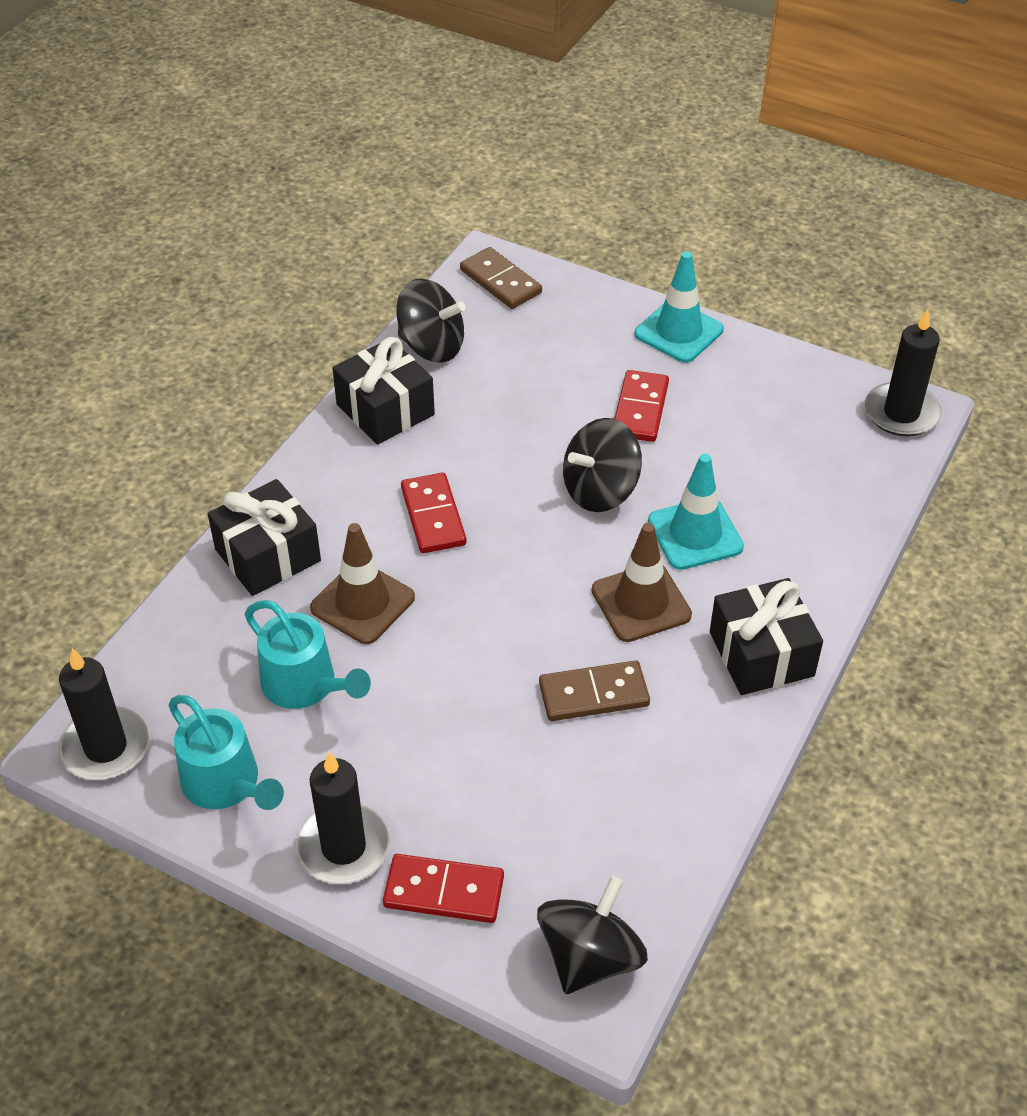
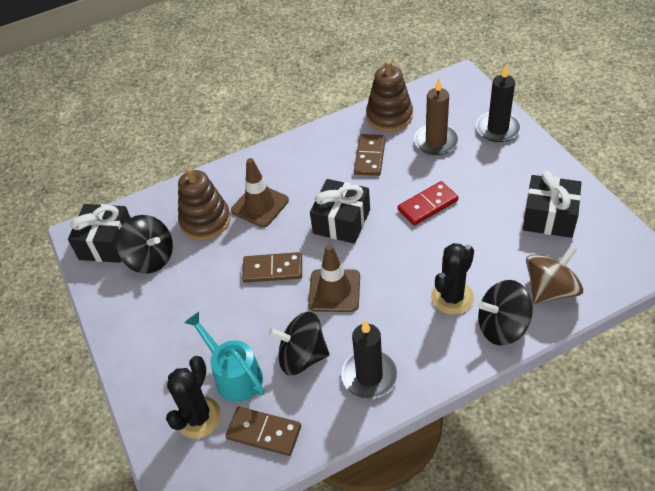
black cactus: none = 0 -> [166,356,221,439] [431,243,474,315] = 2
black candle: [58,648,150,780] [296,752,391,885] [865,309,941,436] = 3 -> [341,320,398,399] [476,65,521,142] = 2
brown candle: none = 0 -> [414,78,459,155] = 1
brown domino: [460,247,542,309] [539,660,650,721] = 2 -> [226,407,301,456] [242,252,302,283] [354,134,386,176] = 3
brown spinning top: none = 0 -> [526,246,583,304] = 1
brown stacking toy: none = 0 -> [178,167,231,240] [366,60,413,132] = 2
red domino: [383,854,504,923] [401,473,466,553] [614,370,669,442] = 3 -> [398,181,458,226] = 1
turquoise traffic cone: [634,252,724,363] [648,454,744,570] = 2 -> none = 0
turquoise watering can: [169,695,284,810] [245,600,371,709] = 2 -> [184,312,264,402] = 1

